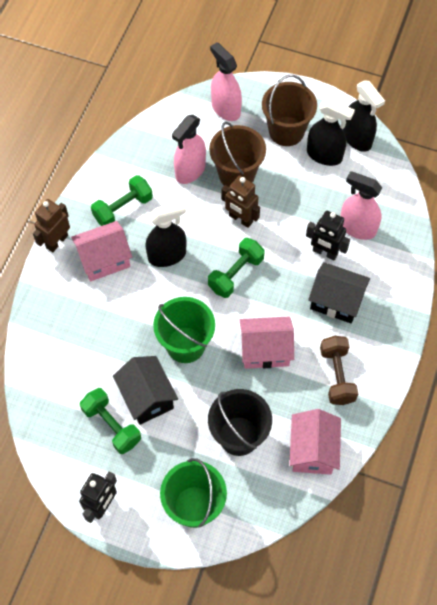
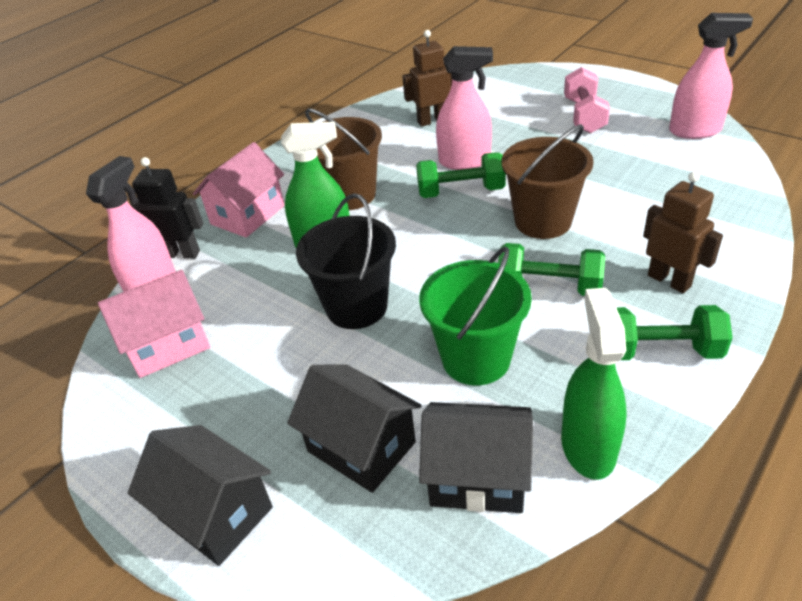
black house: [113,356,178,425] [308,262,370,323] = 2 -> [128,425,273,566] [287,364,421,493] [419,402,533,513] = 3
black robot: [79,471,117,523] [306,211,350,260] = 2 -> [130,157,203,259] = 1
black spray bottle: [145,201,186,267] [307,99,355,166] [343,81,385,152] = 3 -> none = 0
brown dumbbell: [320,336,358,405] = 1 -> none = 0
green bucket: [153,297,215,363] [160,458,227,528] = 2 -> [419,246,532,385] = 1
green spray bottle: none = 0 -> [281,122,350,247] [561,288,626,480] = 2
pink dumbbell: none = 0 -> [564,67,610,134] = 1
pink house: [71,221,132,281] [240,316,294,369] [289,409,341,475] = 3 -> [98,270,210,378] [193,142,285,238] = 2

